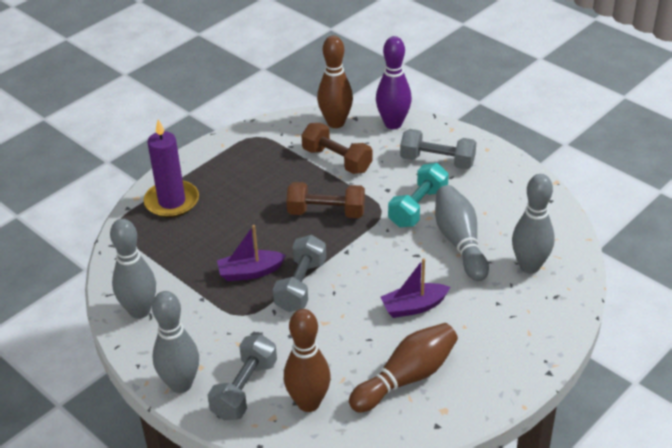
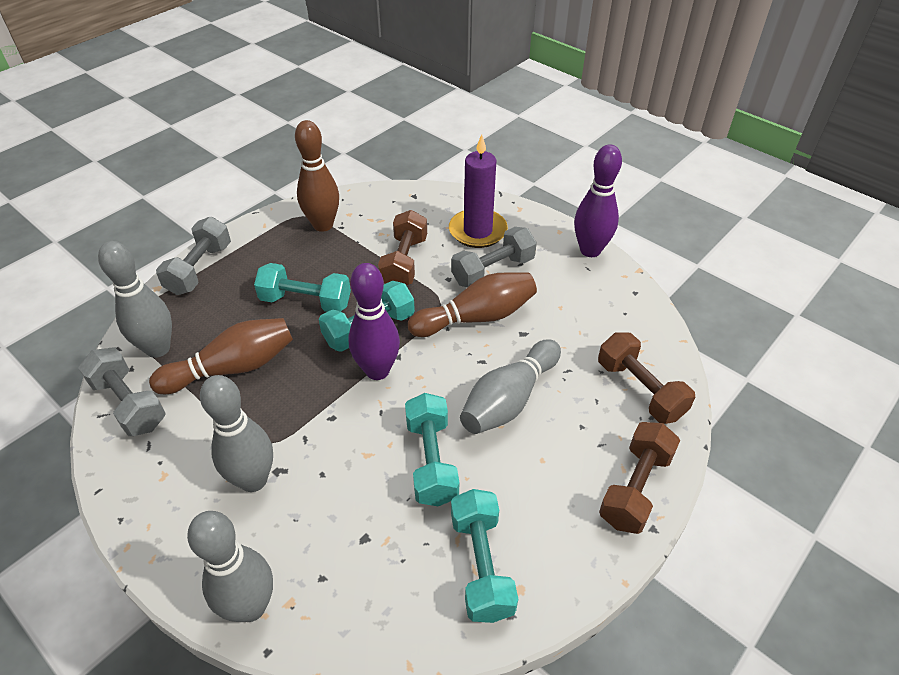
brown dumbbell: [286,182,365,218] [301,123,372,174] = 2 -> [378,210,427,285] [598,332,695,424] [599,422,680,534] = 3
purple boat: [217,225,286,281] [380,258,450,318] = 2 -> none = 0
purple bowling pin: [376,36,412,129] = 1 -> [348,263,400,380] [574,144,622,257] = 2
turquoise dumbbell: [388,163,449,227] = 1 -> [254,263,351,312] [319,281,415,352] [405,393,459,506] [451,489,518,623] = 4

